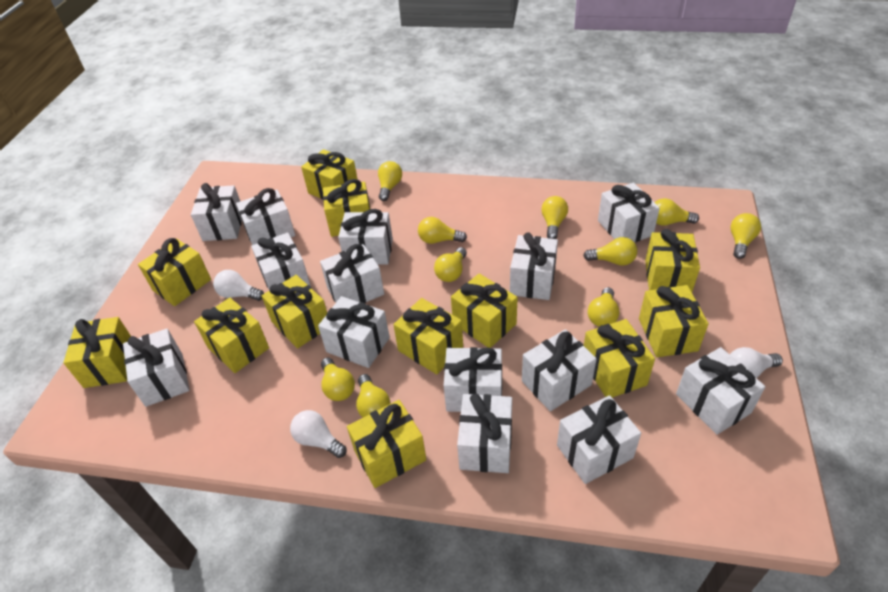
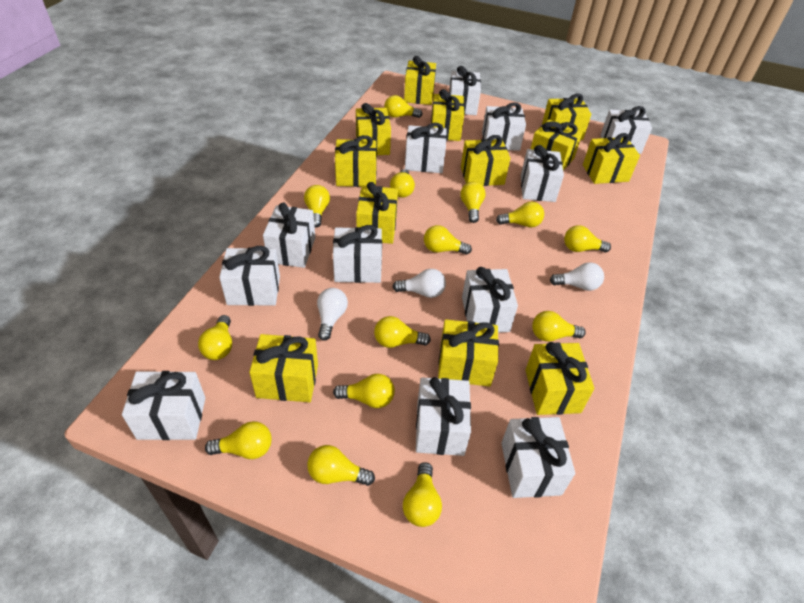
white gift: [123,329,190,407] [191,183,242,241] [236,188,295,245] [251,233,311,289] [318,296,390,368] [320,244,384,303] [338,209,393,265] [444,347,502,412] [457,393,512,473] [510,232,558,300] [522,329,597,411] [557,395,641,484] [598,183,660,242] [676,347,765,435] = 14 -> [122,371,205,440] [219,246,280,306] [263,202,315,268] [333,225,382,283] [405,123,447,173] [416,377,471,456] [449,66,481,115] [462,267,518,333] [482,102,526,151] [501,417,575,498] [521,145,564,202] [601,106,652,154] = 12
yellow light bulb: [321,358,355,401] [356,374,390,417] [378,161,402,201] [418,217,467,244] [434,247,467,282] [541,196,568,239] [583,237,637,266] [588,287,620,327] [655,198,699,226] [730,213,761,259] = 10 -> [198,315,232,360] [205,421,272,459] [304,185,330,228] [307,445,375,486] [333,374,395,408] [374,316,431,348] [384,95,423,118] [390,169,415,198] [403,462,442,527] [424,225,472,255] [460,181,485,223] [496,201,544,228] [532,311,586,342] [564,225,611,252] = 14

